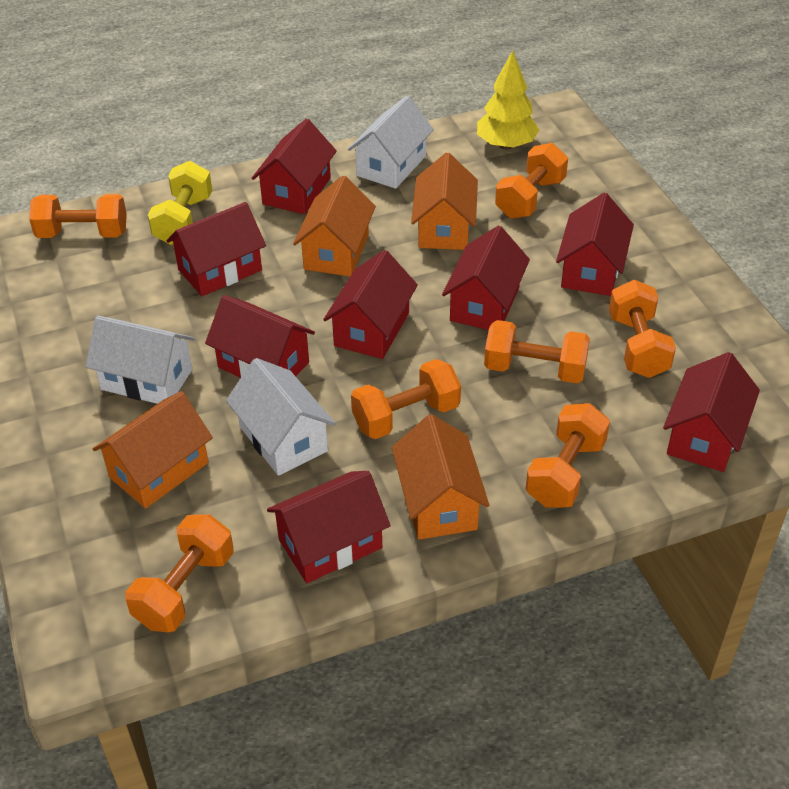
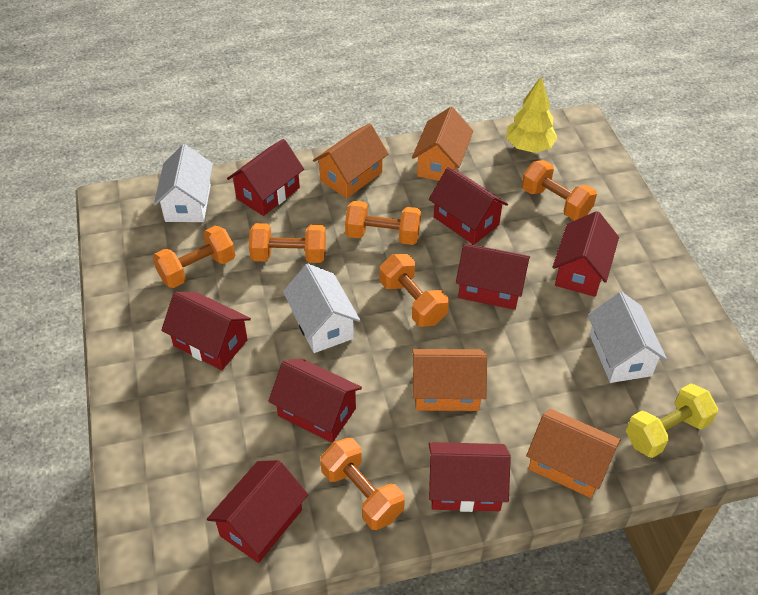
orange dumbbell: [29,194,127,238] [125,514,234,632] [351,359,461,439] [484,320,590,384] [495,143,568,219] [525,403,610,507] [609,280,676,378] = 7 -> [153,226,235,288] [249,223,326,263] [320,438,405,530] [345,201,421,245] [380,254,449,327] [522,160,597,220] = 6

